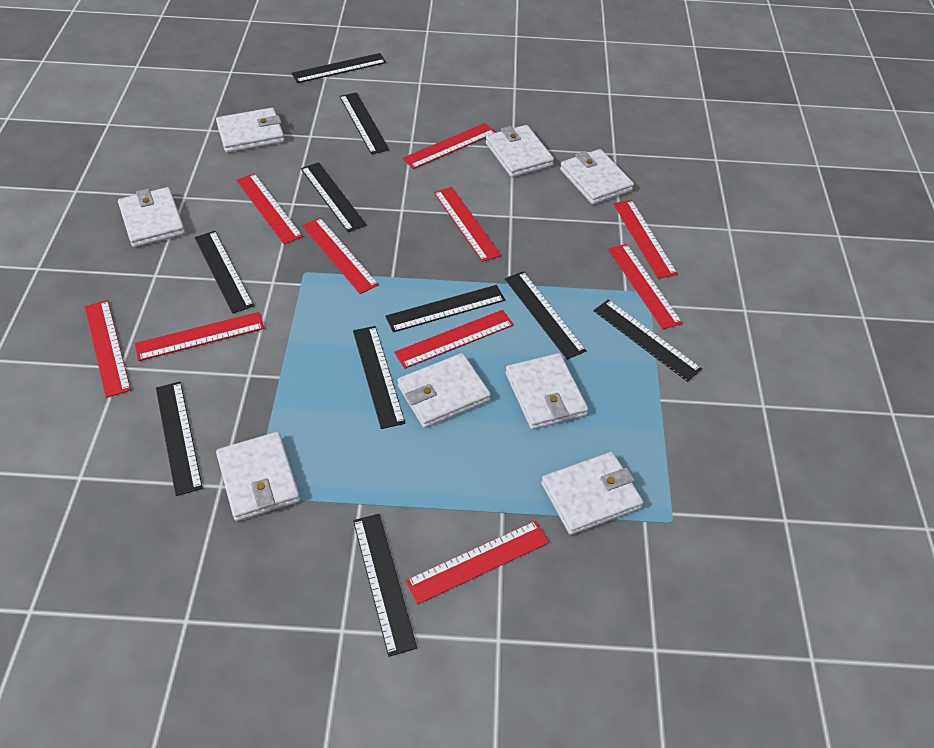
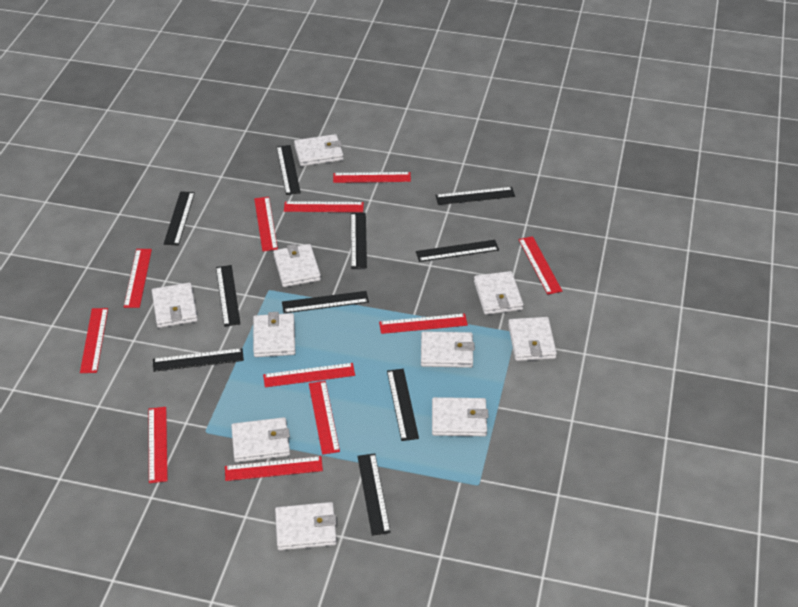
red ruler: [85,300,131,398] [134,312,264,361] [236,173,303,244] [302,218,379,294] [394,310,514,369] [402,123,496,169] [406,521,549,604] [434,187,501,262] [608,244,682,329] [613,200,678,279] = 10 -> [80,308,108,373] [124,249,152,308] [149,407,168,483] [225,456,323,481] [254,197,278,251] [263,363,355,387] [284,201,364,212] [309,381,340,455] [333,172,411,183] [379,313,468,334] [519,236,562,295] = 11
white wallet: [118,187,185,247] [216,108,285,153] [216,432,300,521] [397,353,491,428] [485,125,554,177] [505,353,588,430] [541,452,643,535] [560,149,634,205] = 8 -> [152,283,198,328] [231,417,290,463] [253,312,296,357] [273,244,321,287] [275,502,337,551] [294,134,344,166] [421,331,475,368] [432,397,488,436] [474,271,524,315] [508,317,557,361] = 10

